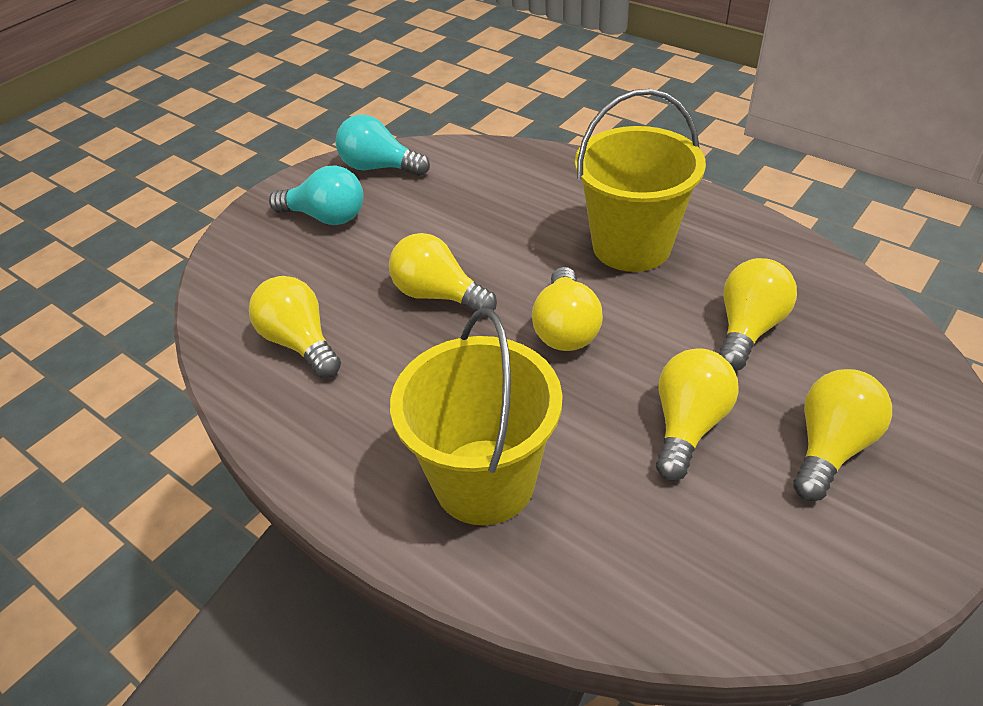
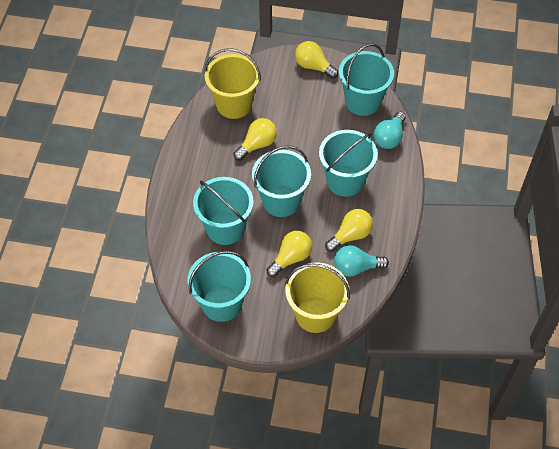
turquoise bucket: none = 0 -> [188,251,251,322] [193,177,254,245] [252,146,311,217] [319,130,378,197] [339,43,394,116] = 5
yellow light bulb: [249,276,341,378] [389,233,497,312] [532,267,603,351] [656,348,739,481] [719,258,797,371] [793,369,892,501] = 6 -> [233,118,277,161] [267,231,312,277] [295,41,339,79] [325,209,373,252] = 4

